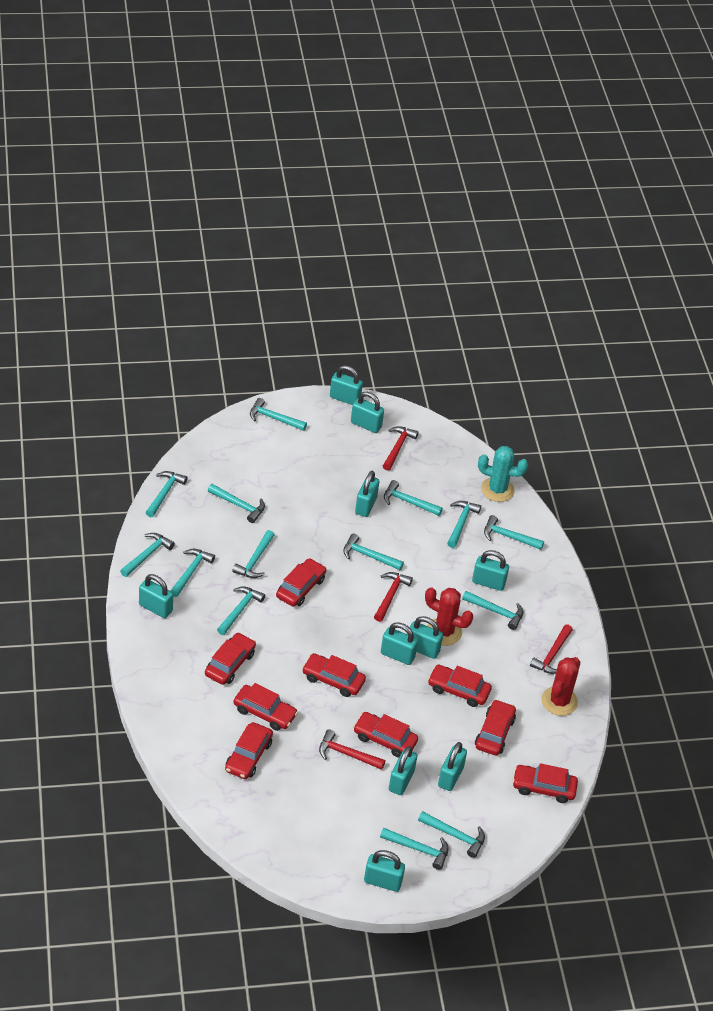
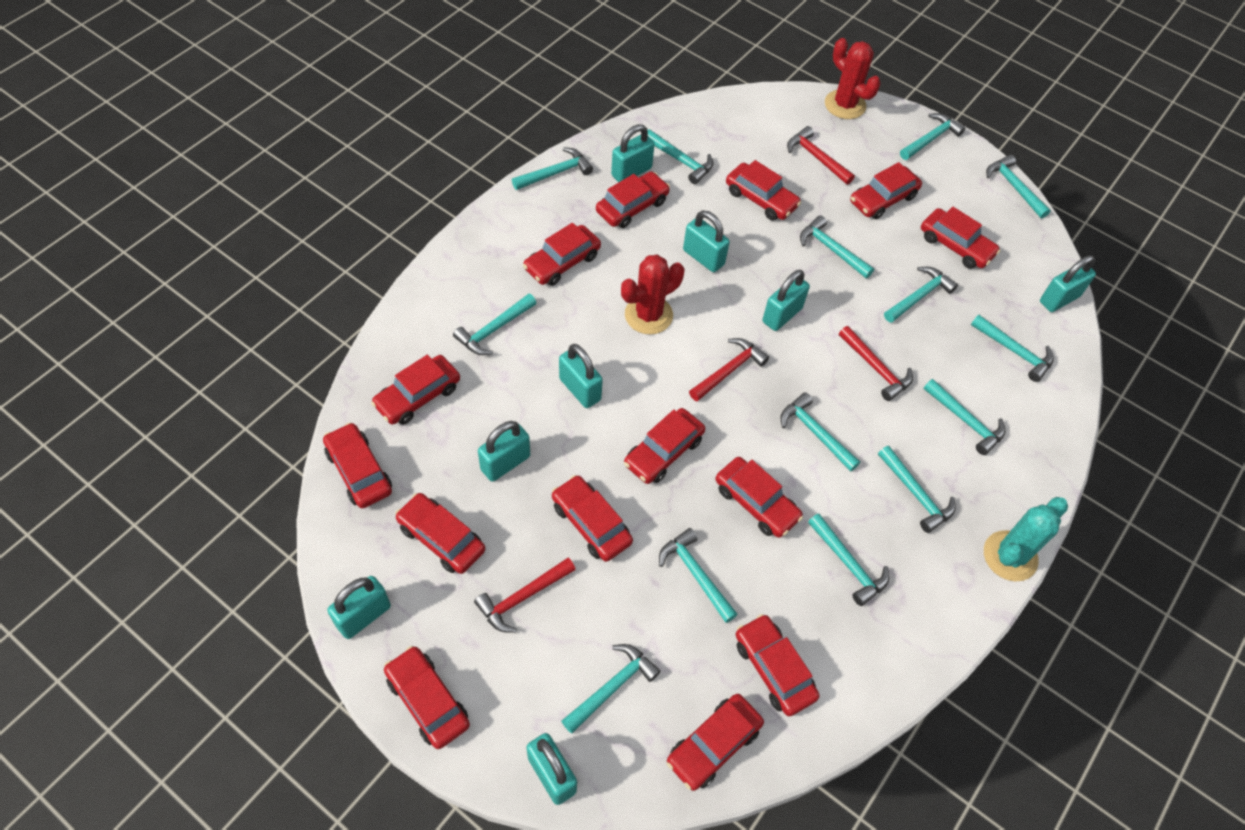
red car: [205,632,256,685] [225,722,273,779] [233,683,298,731] [276,558,326,607] [302,653,366,697] [353,712,418,758] [428,665,492,707] [475,699,516,756] [512,763,578,803] = 9 -> [323,422,392,508] [371,355,460,425] [384,646,470,749] [395,493,485,574] [523,223,601,286] [552,475,633,562] [596,171,670,228] [624,408,705,484] [667,694,764,791] [716,457,803,538] [726,160,801,221] [736,614,820,716] [850,162,922,219] [921,207,1000,269] = 14
turquoise padlock: [139,574,173,618] [330,365,363,405] [351,392,384,433] [355,471,379,517] [364,850,405,892] [381,622,418,665] [389,746,417,795] [409,616,443,659] [438,742,467,791] [472,550,509,591] = 10 -> [327,576,391,639] [478,421,530,482] [526,733,577,805] [559,344,603,408] [611,124,655,182] [683,210,730,272] [763,270,810,331] [1040,255,1096,312] = 8

